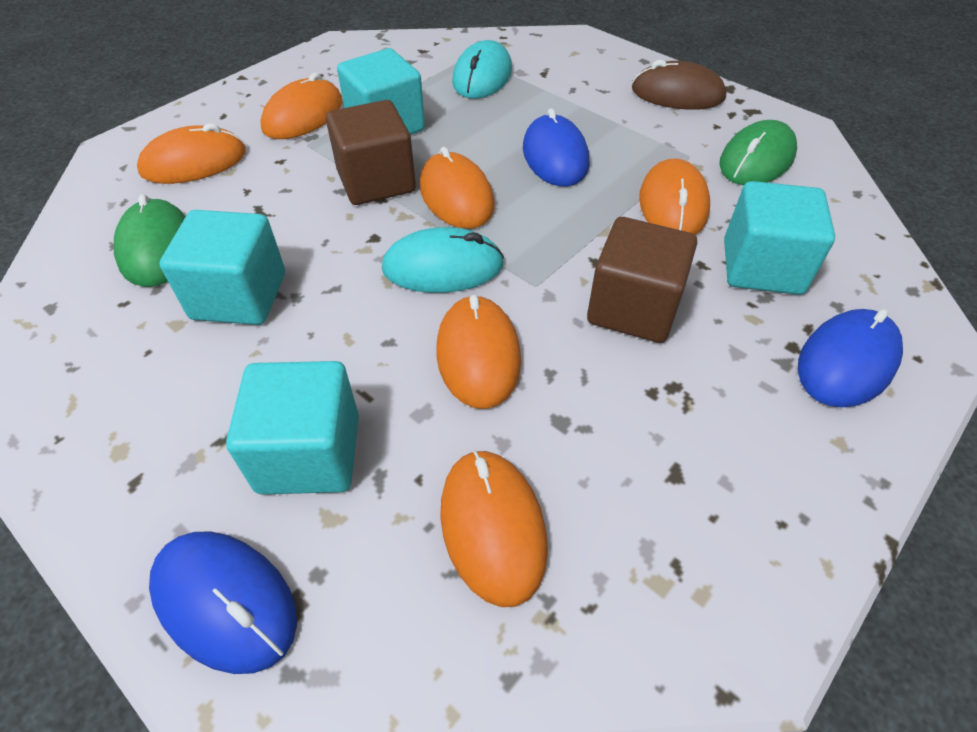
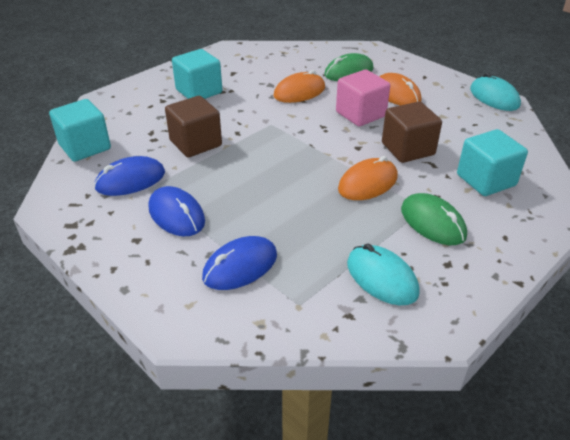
brown mouse: [632,60,727,110] = 1 -> none = 0
orange mouse: [137,123,246,184] [260,73,343,139] [420,147,495,229] [436,295,521,409] [440,450,548,607] [639,158,710,235] = 6 -> [274,70,325,103] [338,156,398,200] [379,73,422,105] = 3
pink cube: none = 0 -> [336,70,390,127] = 1
turquoise cube: [159,210,285,325] [226,361,359,494] [337,48,425,135] [724,181,835,295] = 4 -> [49,99,111,162] [172,49,222,99] [457,129,528,196] = 3

